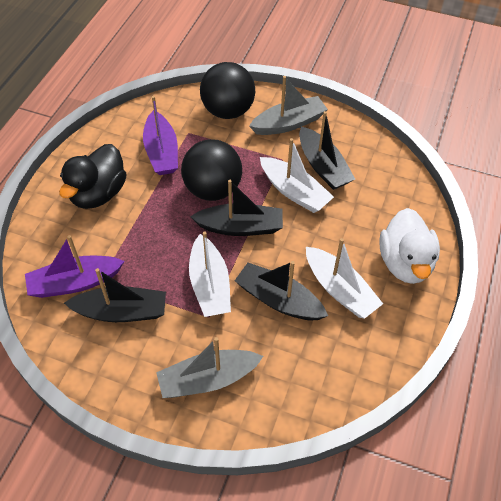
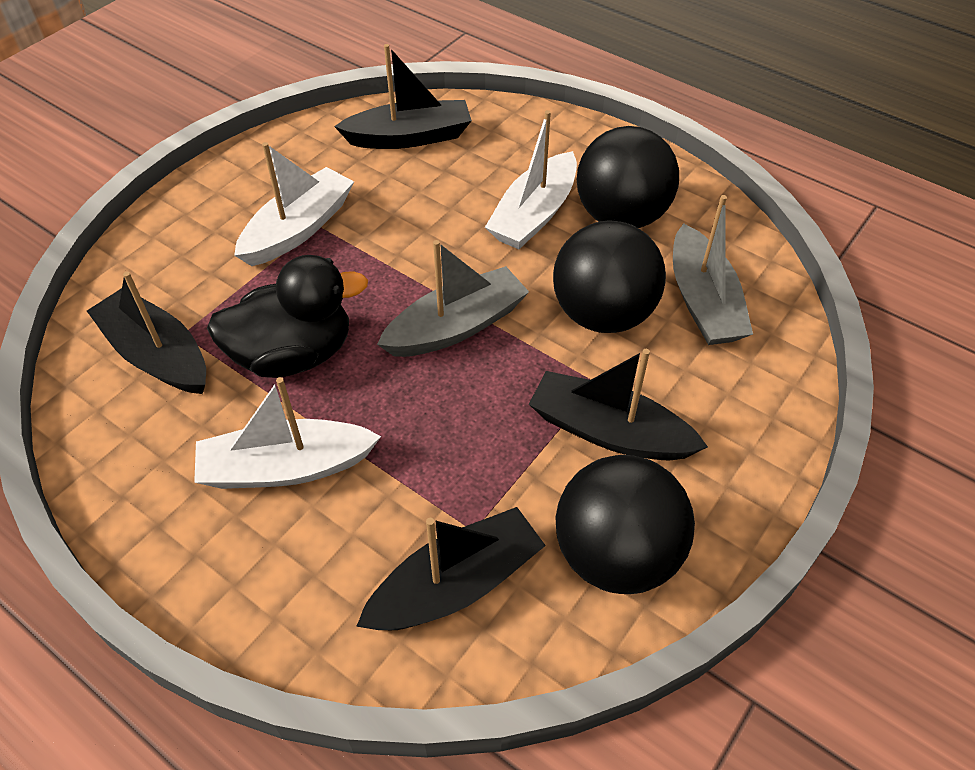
black ball: [181,139,242,201] [200,62,255,119] = 2 -> [553,220,666,333] [555,455,695,594] [577,126,679,228] = 3
purple boat: [25,235,125,298] [143,96,178,175] = 2 -> none = 0
white duck: [379,208,440,284] = 1 -> none = 0

